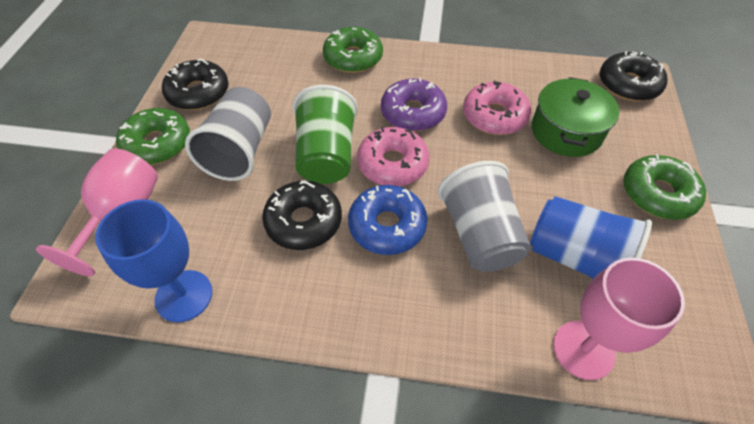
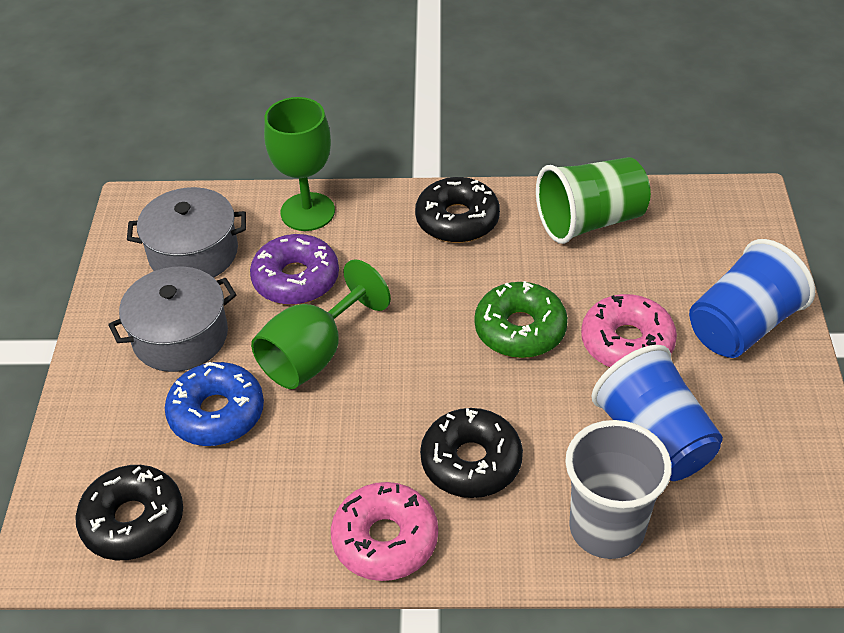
blue cup: [530,196,652,278] = 1 -> [592,345,723,481] [689,239,815,358] = 2
blue goblet: [95,199,213,323] = 1 -> none = 0
green donut: [116,108,190,165] [323,27,383,73] [623,154,706,220] = 3 -> [474,281,568,358] = 1
green goblet: none = 0 -> [251,259,391,389] [264,97,335,231] = 2
green pot: [532,77,619,157] = 1 -> none = 0
grey cup: [185,87,271,181] [438,161,531,272] = 2 -> [565,420,672,559] = 1
grey pot: none = 0 -> [108,266,236,372] [127,187,246,278] = 2
pink goblet: [36,148,158,276] [553,257,685,380] = 2 -> none = 0

